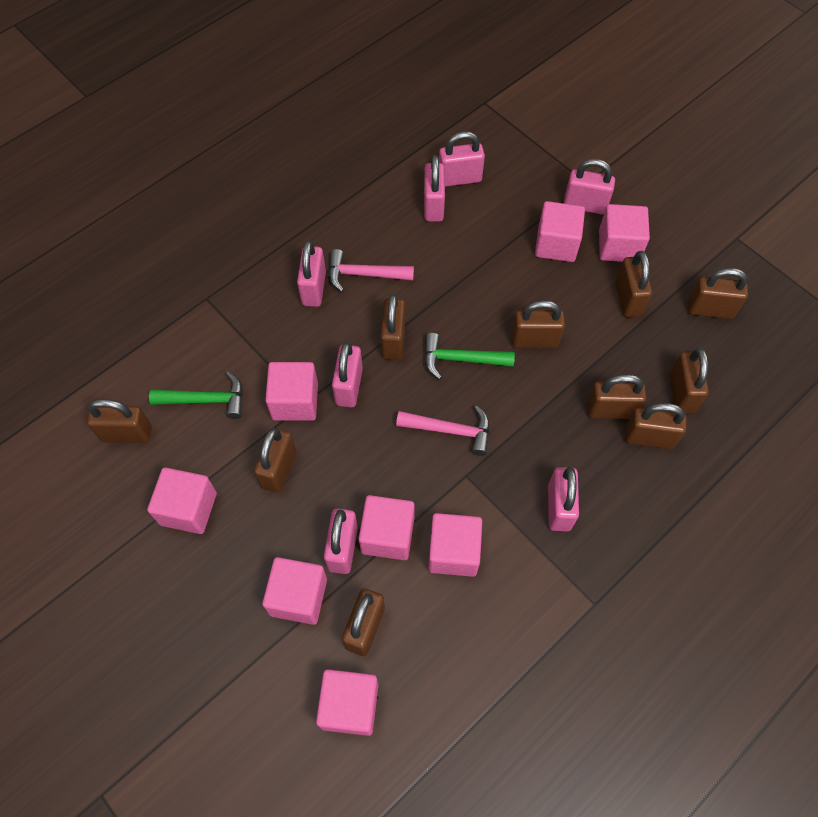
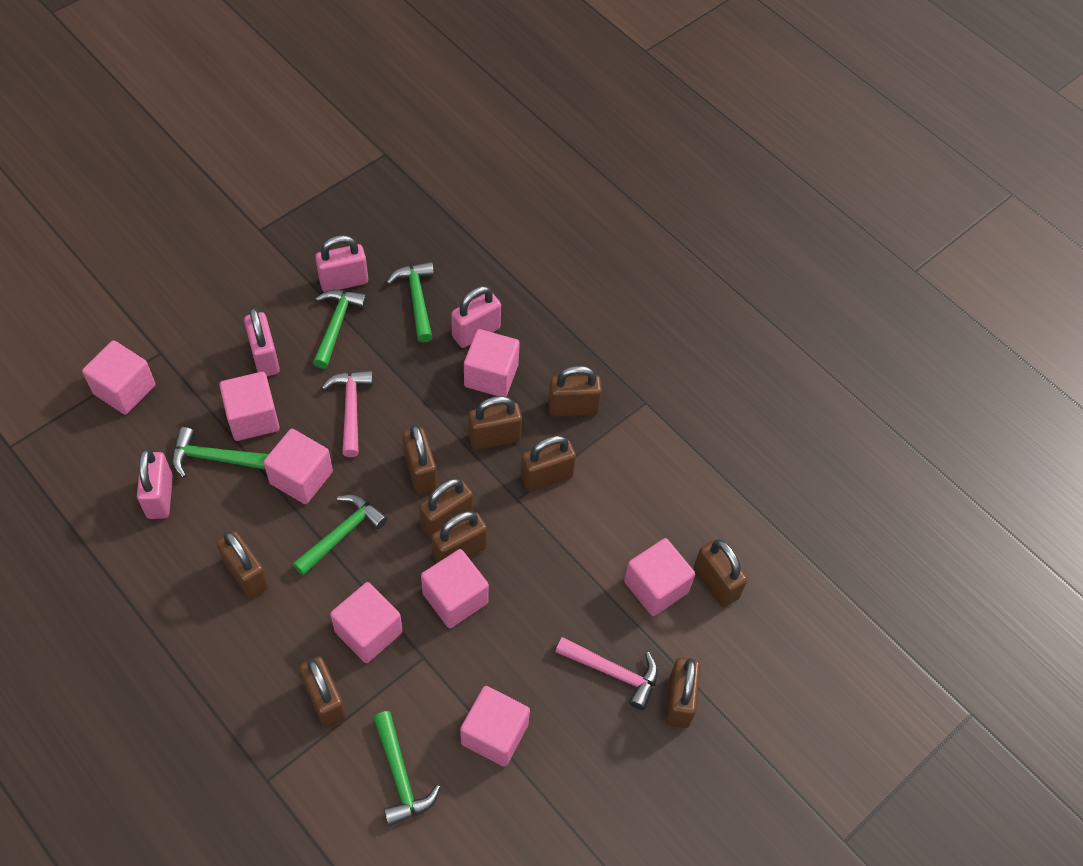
green hammer: [149,372,243,419] [424,333,515,380] = 2 -> [172,427,269,478] [293,495,388,576] [313,290,367,369] [373,711,441,826] [386,262,434,343] = 5
pink padlock: [297,240,326,307] [324,508,358,574] [332,342,363,408] [424,155,445,222] [439,131,485,187] [548,467,579,531] [564,159,615,214] = 7 -> [137,448,173,519] [244,307,280,376] [315,235,368,292] [451,286,501,348] = 4

